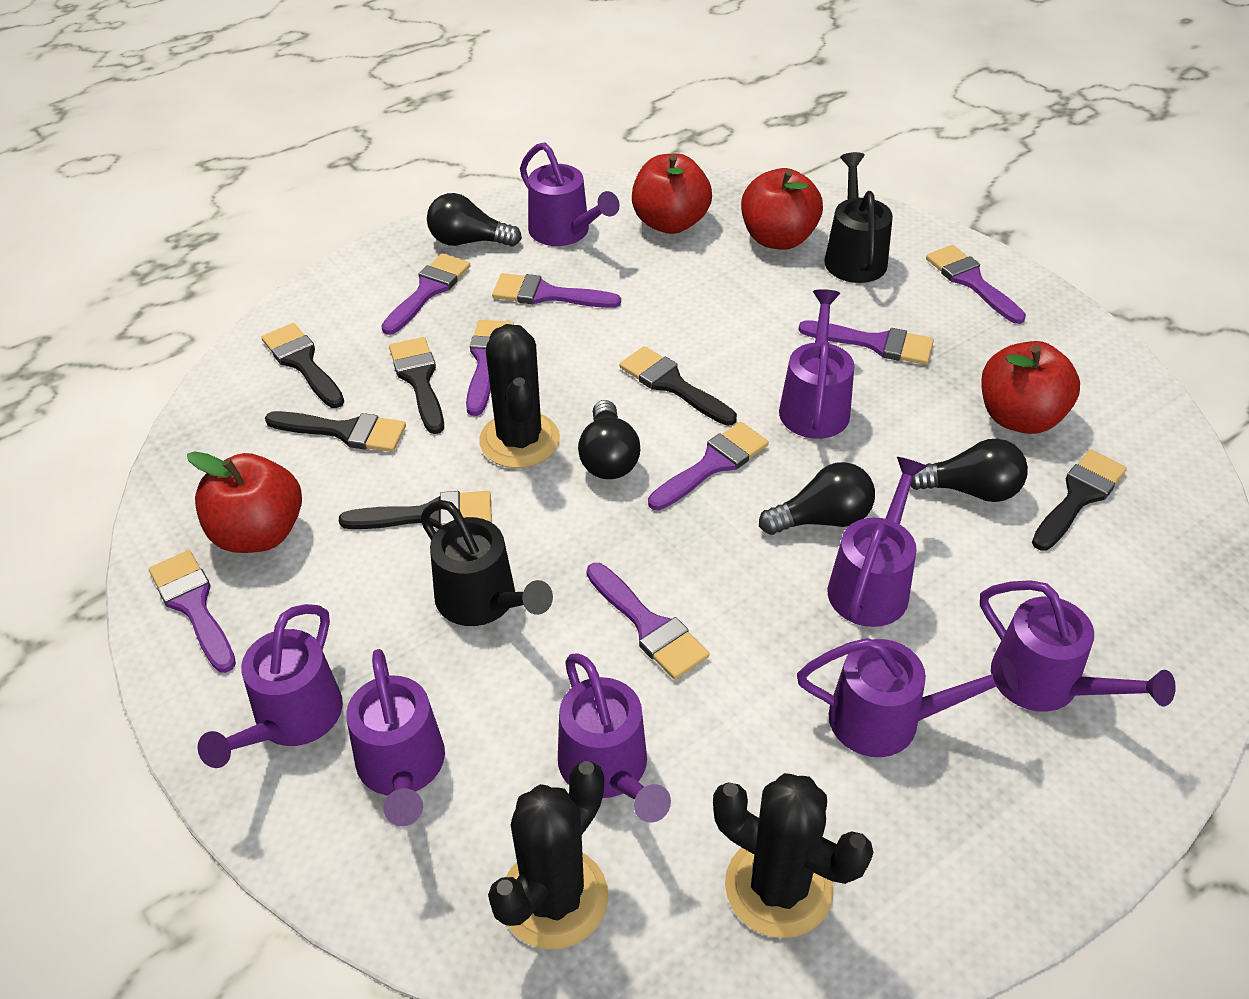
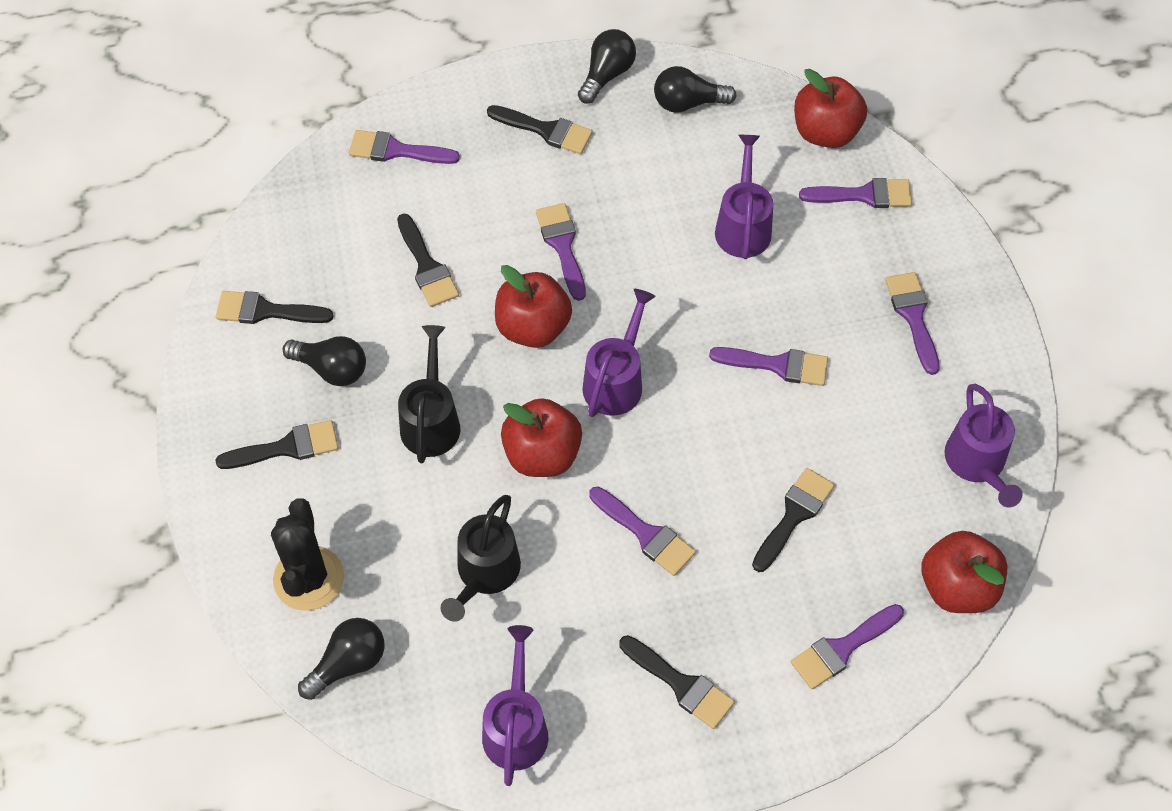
black cactus: [479,324,560,468] [488,761,608,950] [713,773,873,938] = 3 -> [271,498,344,611] = 1
purple brush: [149,550,236,673] [381,253,471,335] [466,320,514,416] [492,273,621,308] [587,563,710,680] [648,422,769,510] [798,320,934,365] [926,245,1026,324] = 8 -> [349,130,460,164] [536,203,586,301] [589,486,696,576] [709,347,828,386] [791,604,904,689] [799,178,912,208] [885,272,940,375] = 7
purple watering can: [198,604,343,768] [346,649,445,826] [520,142,620,246] [558,653,671,823] [779,289,854,439] [797,638,1020,757] [828,457,927,627] [980,580,1176,712] = 8 -> [482,625,548,786] [582,289,656,417] [715,135,773,259] [944,384,1023,507] = 4

